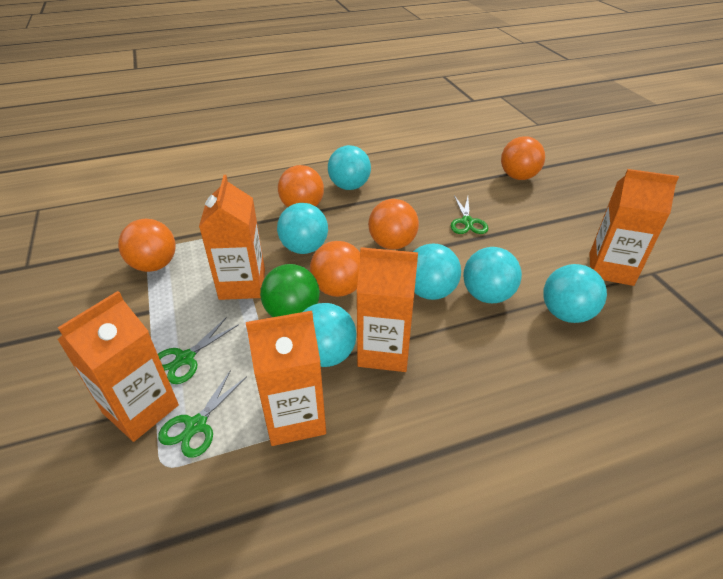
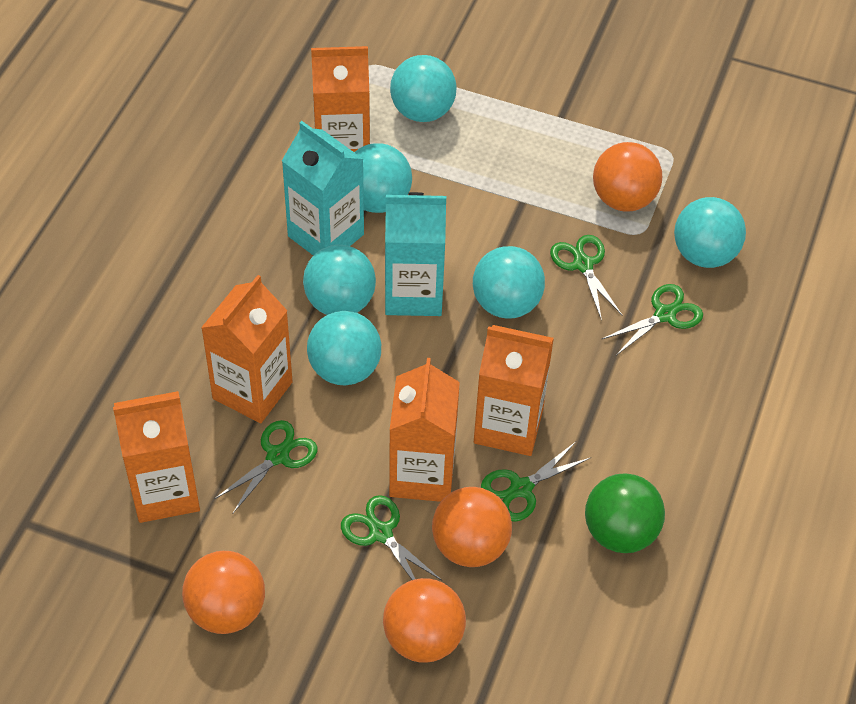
green scissors: [158,317,239,384] [158,370,247,458] [451,195,488,234] = 3 -> [214,420,318,514] [341,495,443,581] [481,442,590,522] [550,235,622,321] [602,284,703,355] = 5
orange ball: [118,219,176,272] [278,165,324,207] [310,241,360,297] [368,199,419,250] [501,136,545,180] = 5 -> [182,551,265,634] [383,578,466,663] [432,487,512,567] [593,142,662,212] = 4
turquoise carton: none = 0 -> [282,121,364,256] [385,192,446,316] = 2

